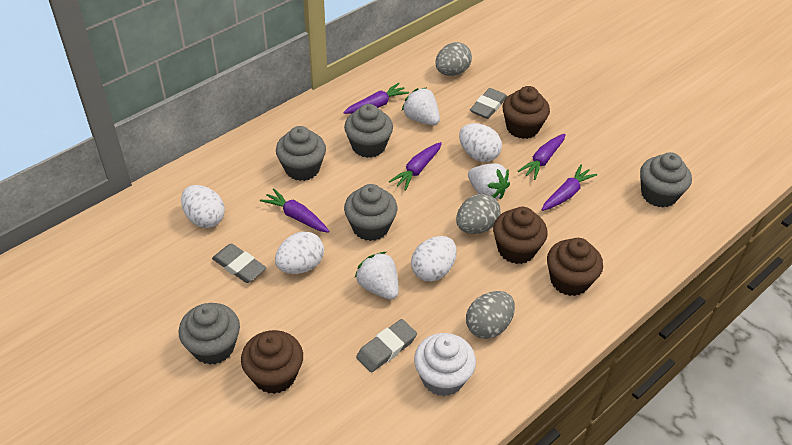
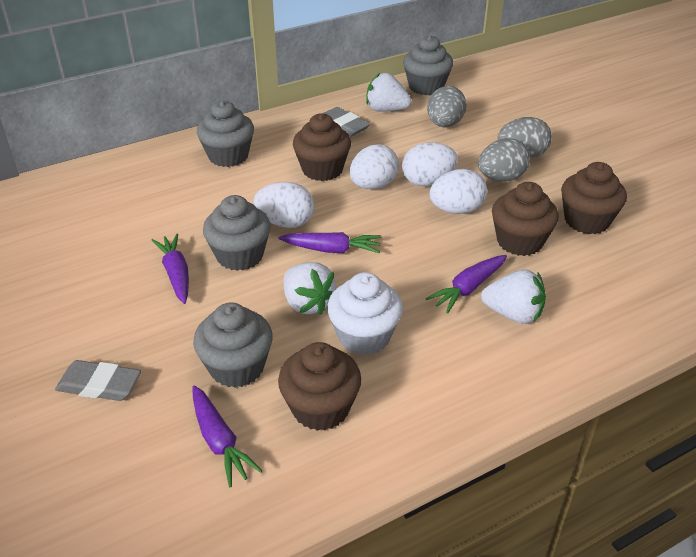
grey cupcake: [179,303,240,365] [276,126,326,181] [344,104,393,158] [344,184,397,241] [640,152,692,208] = 5 -> [193,302,273,388] [197,101,254,167] [203,195,271,271] [403,35,453,95] = 4
grey eraser: [212,244,267,283] [356,319,417,373] [470,88,507,119] = 3 -> [55,360,141,401] [323,107,370,137] = 2
purple carrot: [260,188,329,233] [343,83,409,114] [389,142,442,191] [518,134,566,180] [542,165,597,211] = 5 -> [151,234,189,304] [192,385,263,487] [278,232,382,253] [426,255,507,314] = 4

